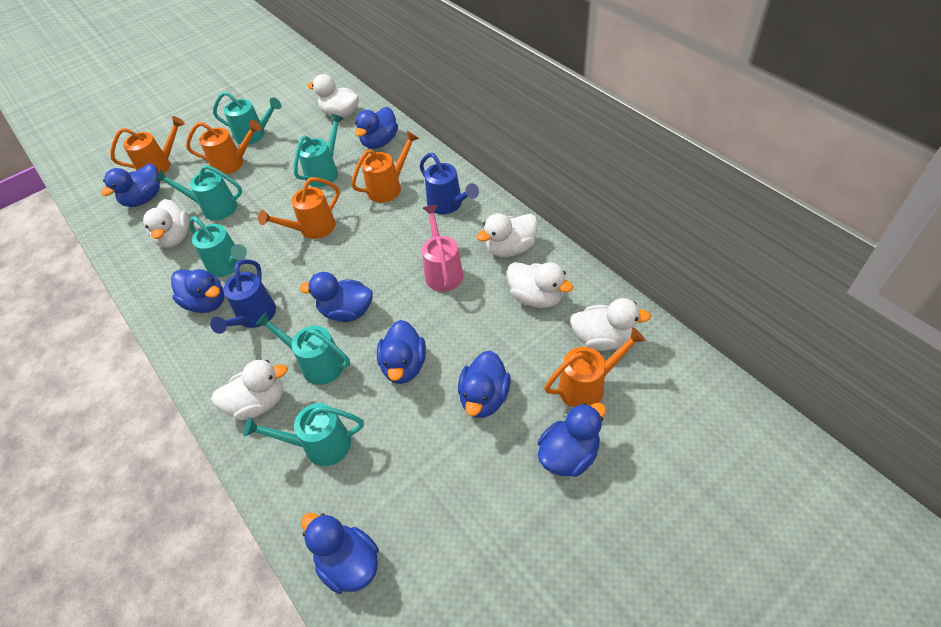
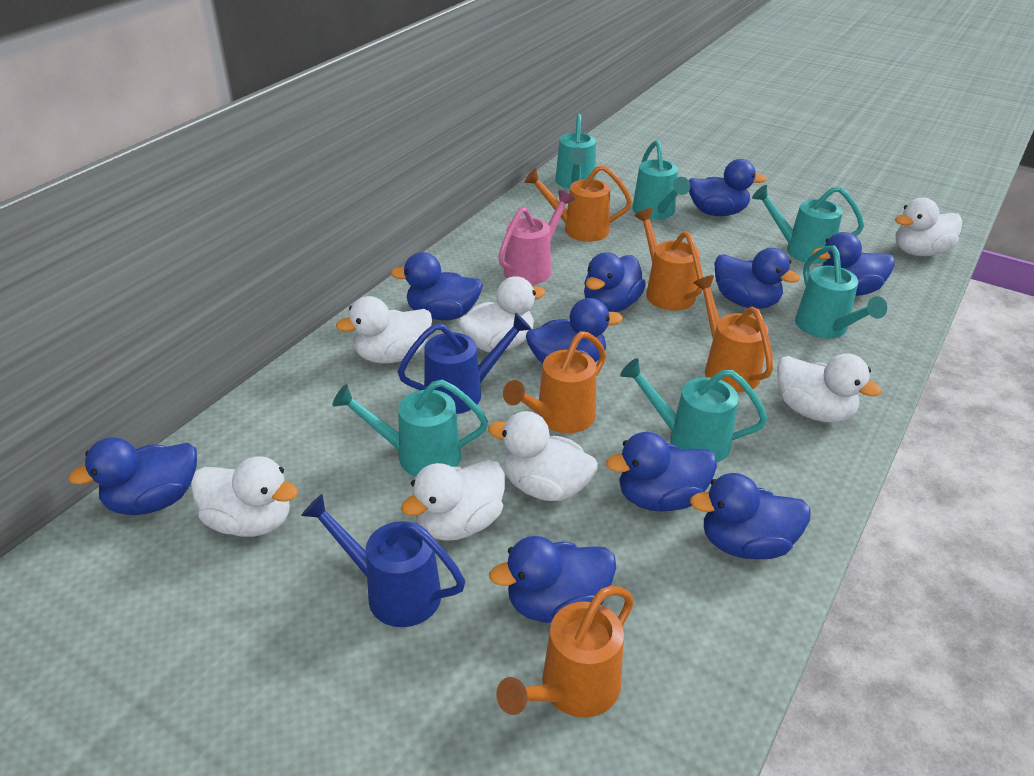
blue duck: [101,163,160,207] [171,269,225,313] [300,272,373,322] [301,513,379,594] [355,107,398,149] [377,320,426,384] [458,350,511,418] [538,403,606,477] = 8 -> [68,438,197,515] [390,252,483,320] [489,536,616,623] [526,298,623,364] [584,252,646,312] [606,432,717,512] [689,159,767,216] [690,473,811,559] [714,248,800,309] [812,232,895,296] = 10
white duck: [143,199,190,248] [211,360,288,420] [308,74,359,118] [477,213,538,257] [507,262,573,308] [570,298,651,351] = 6 -> [191,456,298,537] [336,296,432,363] [401,460,505,541] [458,276,546,352] [488,411,598,501] [777,353,882,423] [895,197,962,256] = 7

